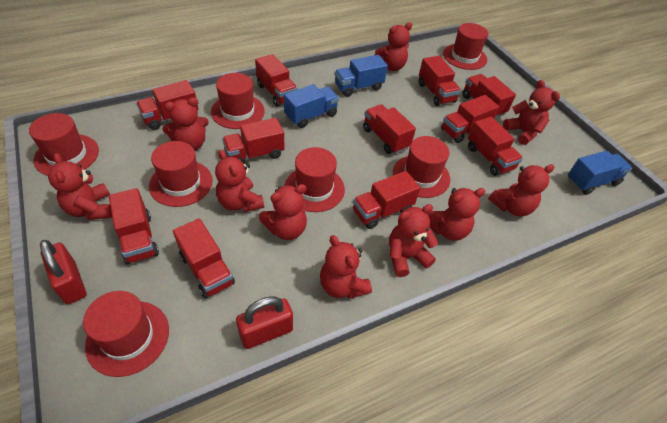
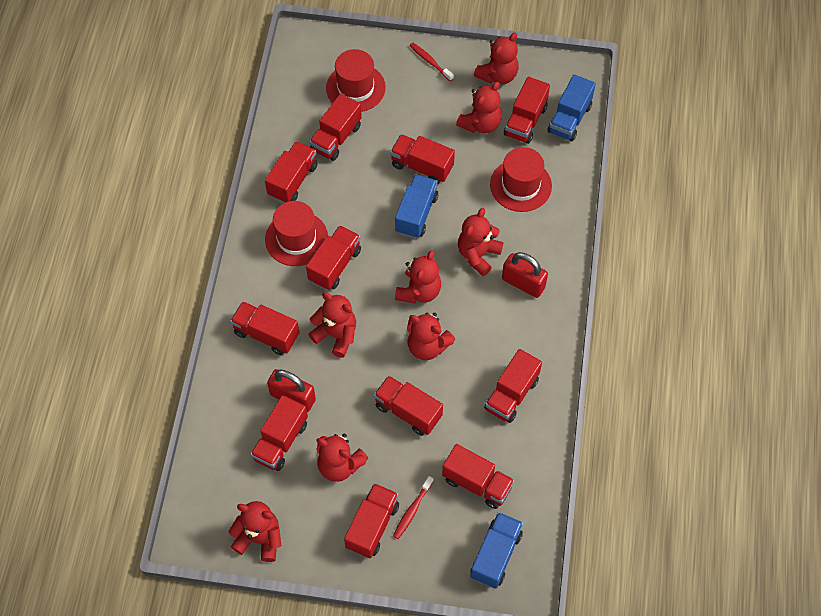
red hat: [29,113,99,176] [83,291,169,377] [149,141,213,207] [211,73,265,129] [284,147,345,212] [393,136,450,198] [443,23,488,70] = 7 -> [265,201,328,266] [326,49,386,112] [490,147,552,212] = 3
red teddy bear: [48,153,112,220] [162,97,209,151] [215,150,264,212] [259,184,308,240] [320,235,372,299] [375,22,412,71] [389,204,438,277] [428,188,485,241] [488,164,554,216] [503,80,560,145] = 10 -> [228,501,281,562] [308,292,356,358] [316,434,368,482] [395,250,441,304] [407,313,455,360] [456,82,502,134] [458,208,503,276] [474,33,519,84] = 8
red toothbrush: none = 0 -> [393,476,434,539] [409,43,454,81] = 2

